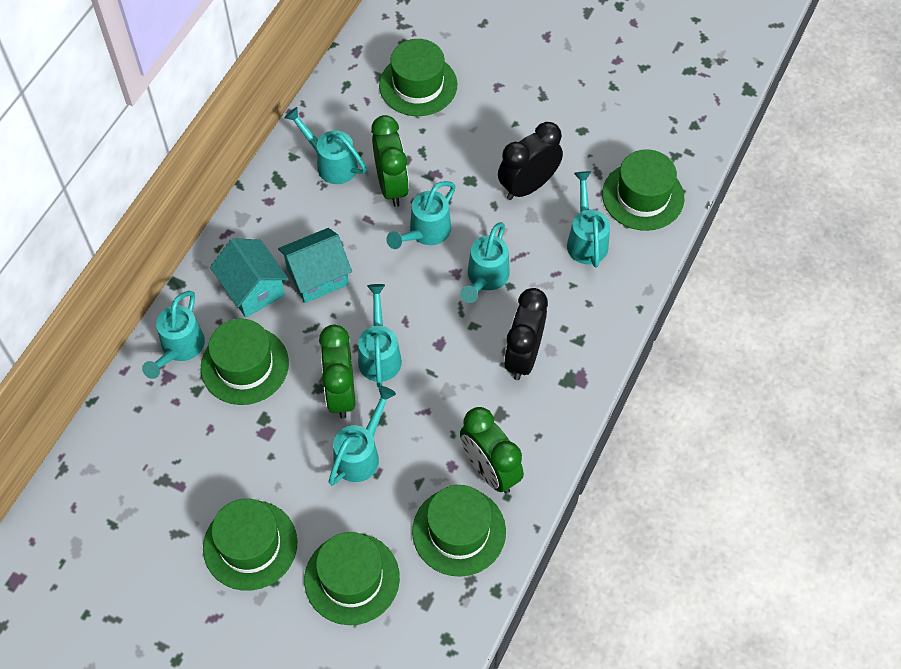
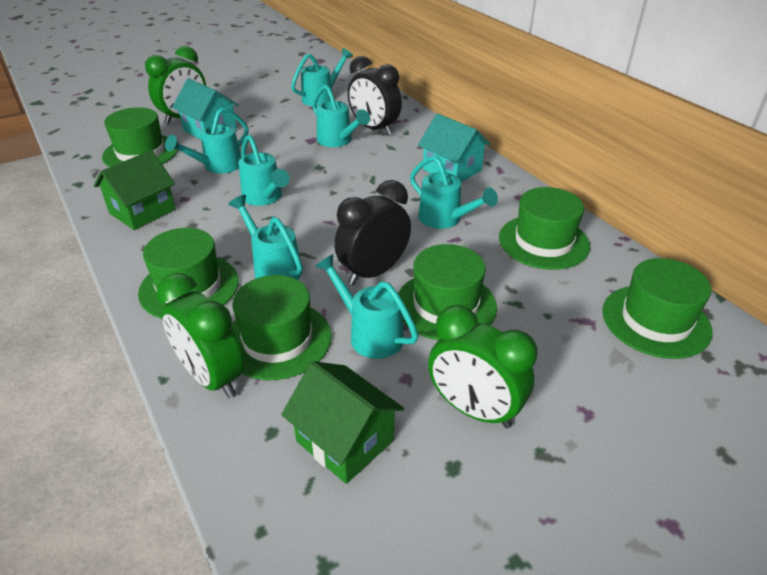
green house: none = 0 -> [94,150,176,230] [281,361,404,484] = 2

